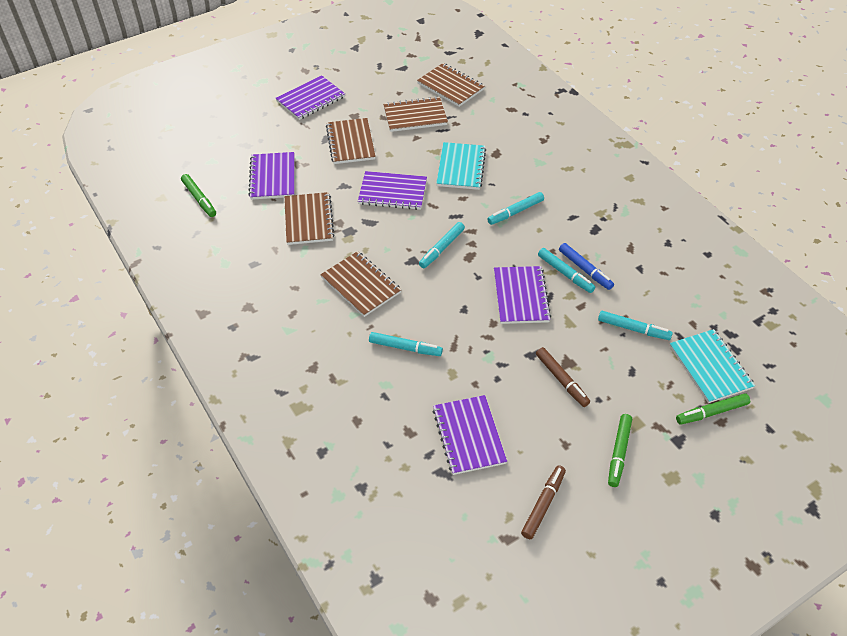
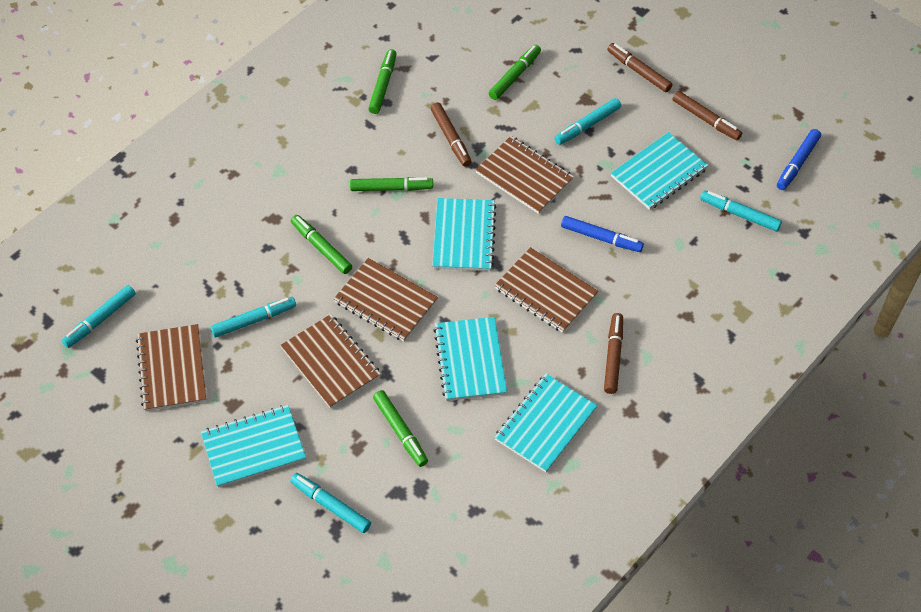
blue marker: [559,243,614,290] = 1 -> [561,216,644,252] [777,129,821,190] = 2
brown marker: [521,465,566,539] [536,347,590,407] = 2 -> [430,102,472,167] [604,313,623,394] [607,43,672,92] [672,91,742,140] = 4
green marker: [181,174,216,217] [608,414,632,487] [676,393,750,424] = 3 -> [291,215,352,274] [350,177,433,191] [368,49,397,114] [373,390,428,467] [489,45,541,100] = 5
purple notebook: [248,152,294,200] [276,75,345,120] [358,171,427,210] [433,395,507,475] [494,266,551,324] = 5 -> none = 0
turquoise notebook: [436,142,486,190] [669,329,755,403] = 2 -> [201,405,306,488] [432,198,497,271] [433,317,507,401] [495,374,598,473] [611,132,708,210] = 5

